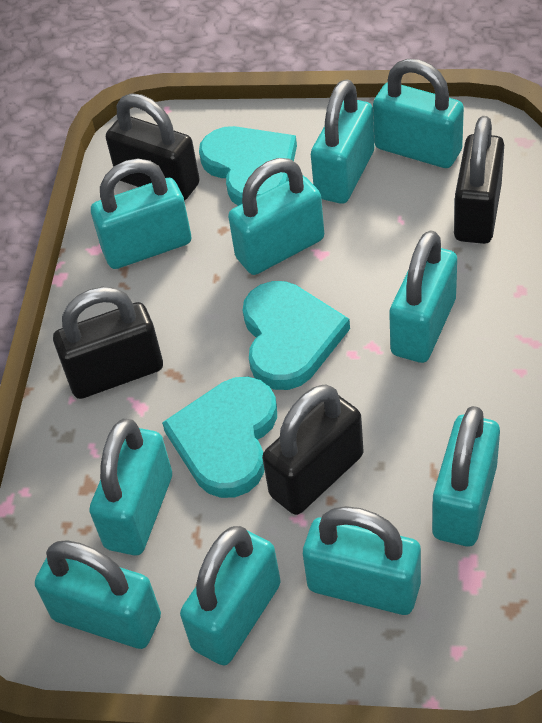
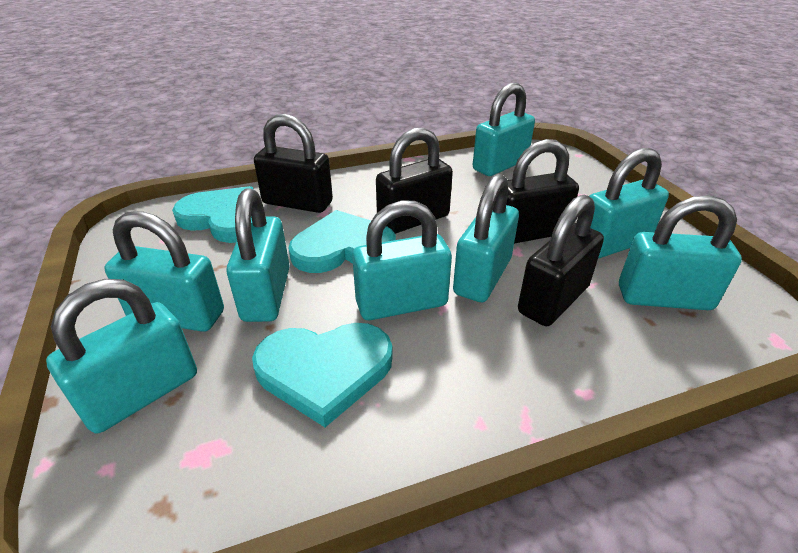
turquoise padlock: [35,540,161,649] [89,419,172,556] [91,159,191,269] [180,526,281,665] [228,158,324,275] [303,506,421,615] [311,79,374,204] [373,59,464,168] [389,230,457,363] [432,406,500,546] = 10 -> [46,279,197,433] [104,211,224,332] [226,189,290,322] [352,200,452,320] [453,174,519,302] [473,83,535,176] [589,148,669,259] [619,195,742,310] = 8

